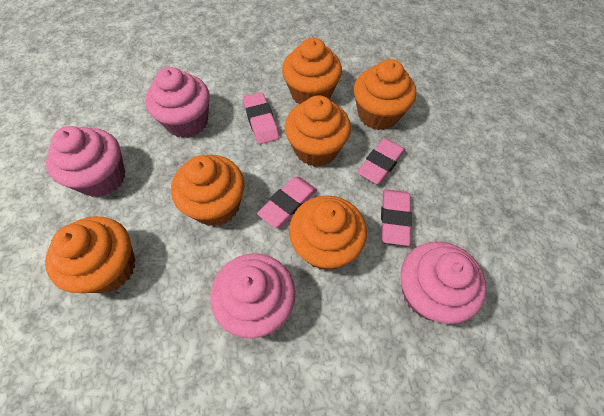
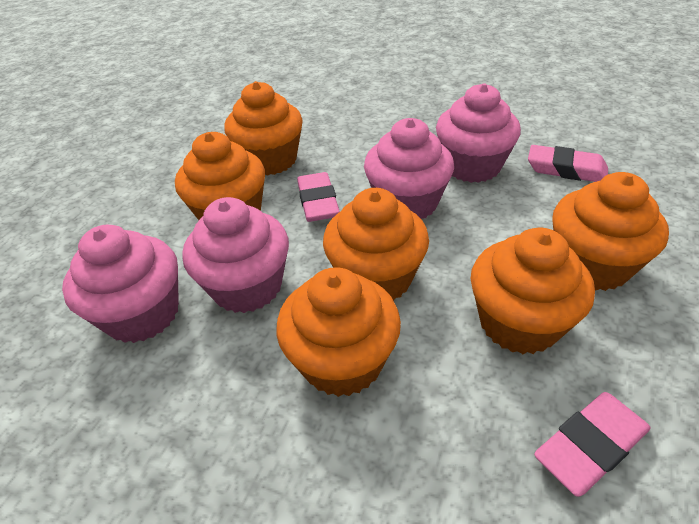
pink eraser: [243,92,279,144] [257,177,317,228] [357,138,405,184] [381,189,412,246] = 4 -> [297,172,340,222] [528,145,608,182] [534,392,651,497] = 3

